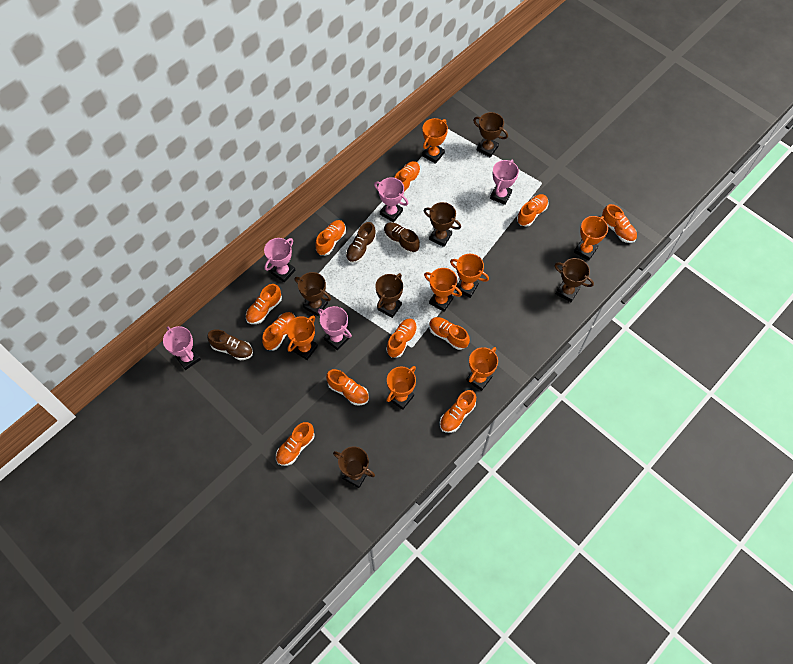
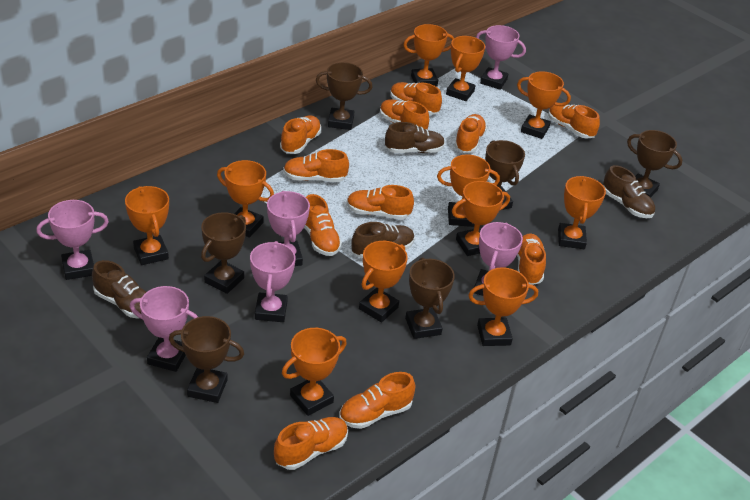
brown shoe: [207,329,253,360] [346,222,376,263] [384,222,420,254] = 3 -> [92,260,146,318] [351,222,415,259] [385,122,445,153] [603,165,655,218] = 4
orange trophy: [286,315,318,360] [386,366,416,410] [422,118,448,164] [424,268,462,312] [450,254,489,298] [466,347,498,391] [574,216,608,261] = 7 -> [125,186,169,265] [217,160,274,238] [282,328,347,416] [359,241,408,323] [403,24,454,87] [437,155,500,227] [446,36,485,101] [452,181,510,256] [468,267,538,346] [517,71,571,139] [558,176,606,249] = 11
pink trophy: [163,326,201,370] [264,238,295,282] [318,306,352,350] [374,177,409,223] [490,160,519,205] = 5 -> [36,200,109,280] [130,286,198,372] [250,241,296,322] [267,191,310,266] [474,222,523,296] [476,25,526,90] = 6

